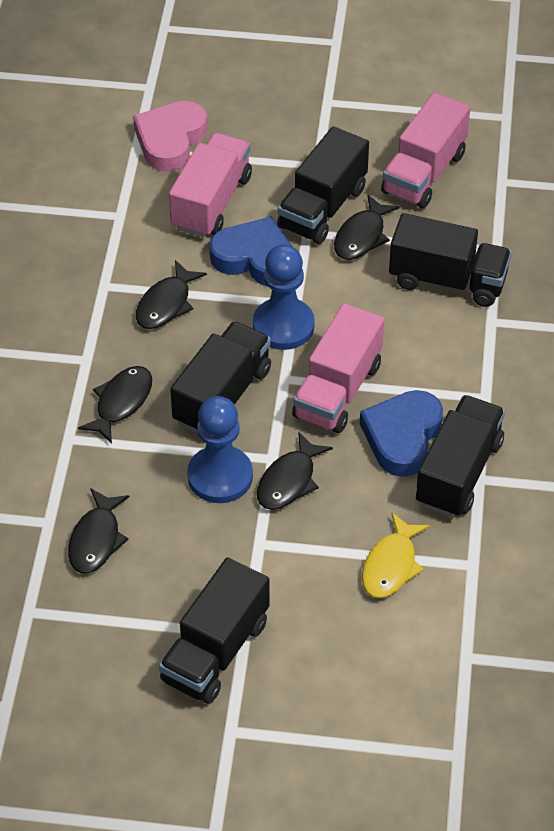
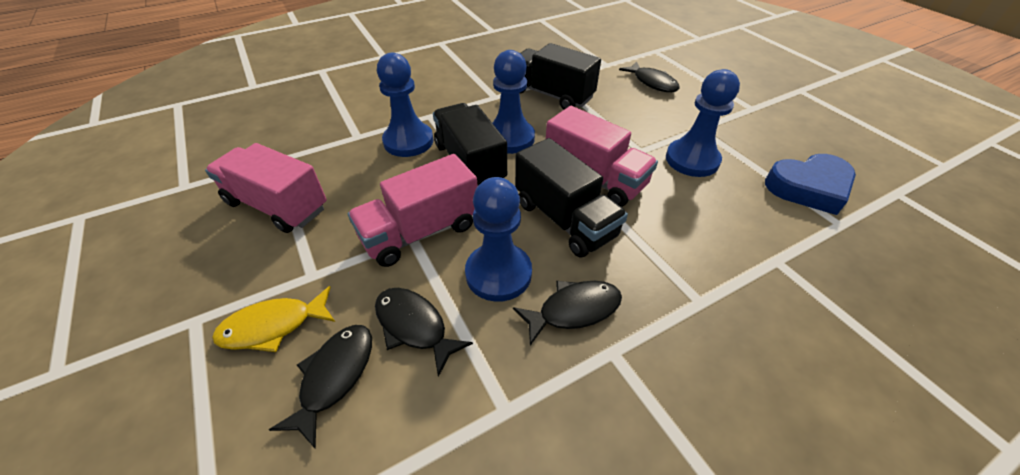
black fish: [68,488,129,574] [78,366,152,444] [136,260,207,329] [257,431,333,510] [334,194,400,260] = 5 -> [269,325,372,449] [375,288,473,377] [513,281,622,346] [619,61,680,92] = 4
black truck: [159,557,270,704] [170,321,271,433] [277,126,369,244] [389,213,512,307] [416,395,505,517] = 5 -> [433,103,507,186] [515,138,628,258] [520,43,601,110] = 3
blue heart: [209,217,293,286] [360,390,443,477] = 2 -> [765,154,856,215] = 1
blue pawn: [187,396,253,503] [253,244,315,350] = 2 -> [377,52,434,157] [465,177,532,302] [493,50,535,154] [666,69,740,177] = 4
pink heart: [133,101,207,172] = 1 -> none = 0

